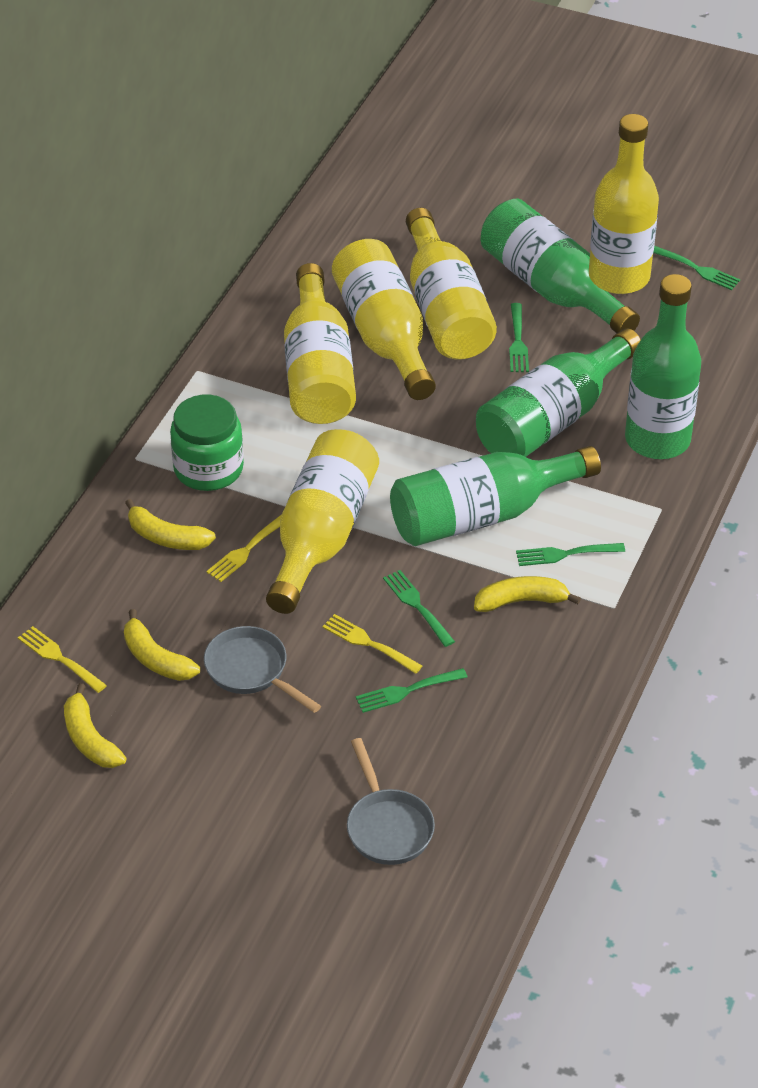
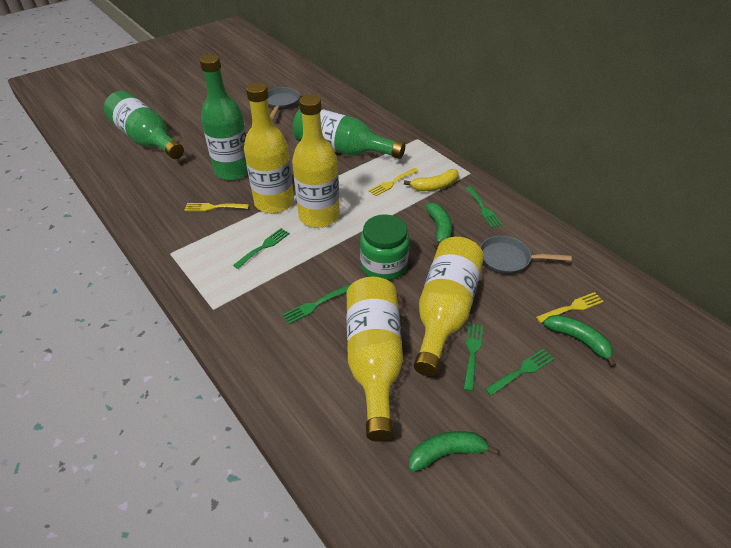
green banana: none = 0 -> [409,431,498,472] [425,203,452,249] [543,315,616,367] = 3
green bottle: [390,446,601,546] [476,328,641,457] [481,199,640,333] [625,274,701,459] = 4 -> [104,91,184,159] [200,54,248,180] [293,109,405,159] = 3
yellow banana: [64,683,127,768] [124,609,200,681] [125,499,216,550] [474,576,581,612] = 4 -> [404,169,459,191] = 1
yellow bottle: [266,429,379,614] [284,263,356,424] [332,239,436,400] [406,208,497,359] [590,114,659,294] = 5 -> [244,82,294,213] [292,95,340,228] [346,277,403,442] [414,237,484,376] = 4

